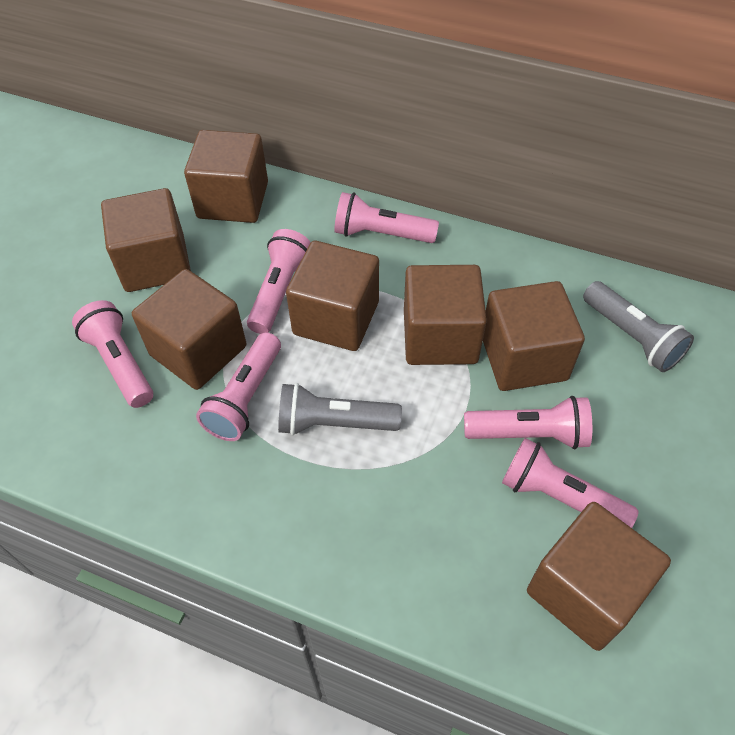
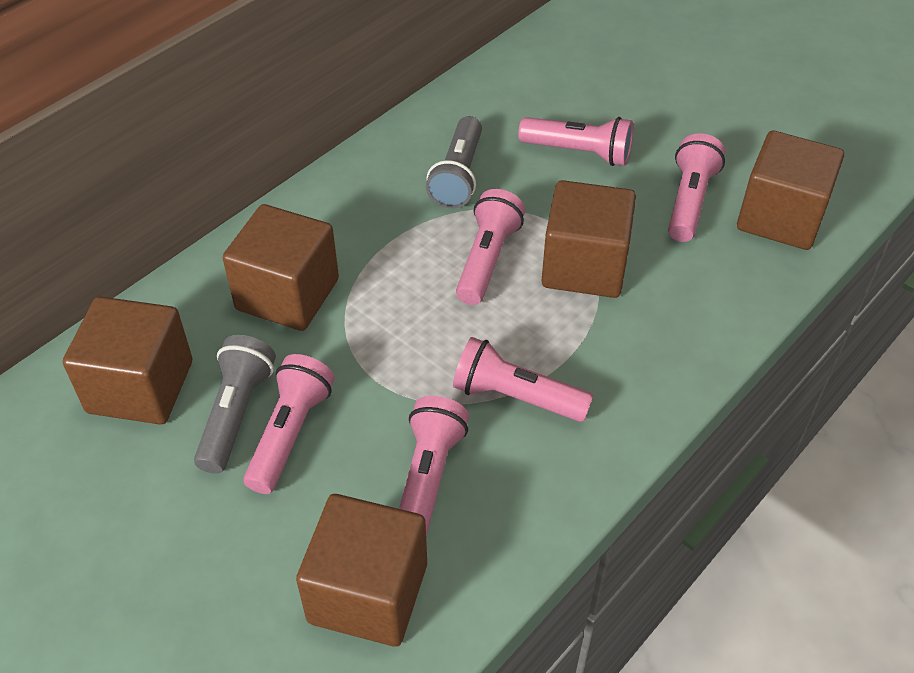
brown cube: [101,188,191,292] [132,269,246,390] [184,130,268,223] [286,241,379,351] [404,265,487,365] [483,281,585,391] [527,502,671,651] = 7 -> [63,296,192,424] [223,204,339,331] [296,494,427,647] [542,180,636,298] [737,131,844,250] = 5

